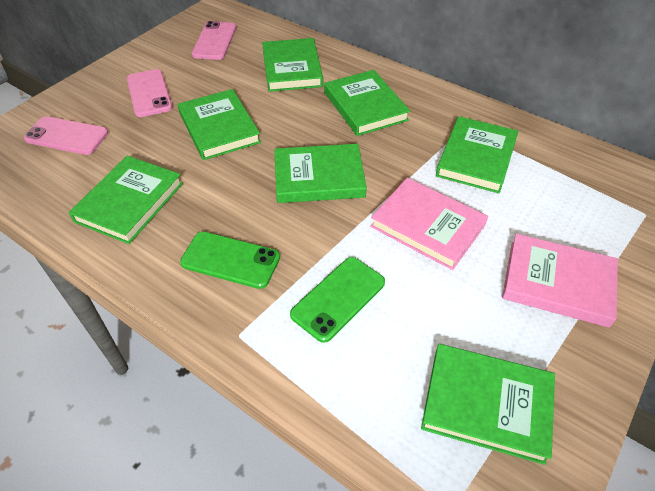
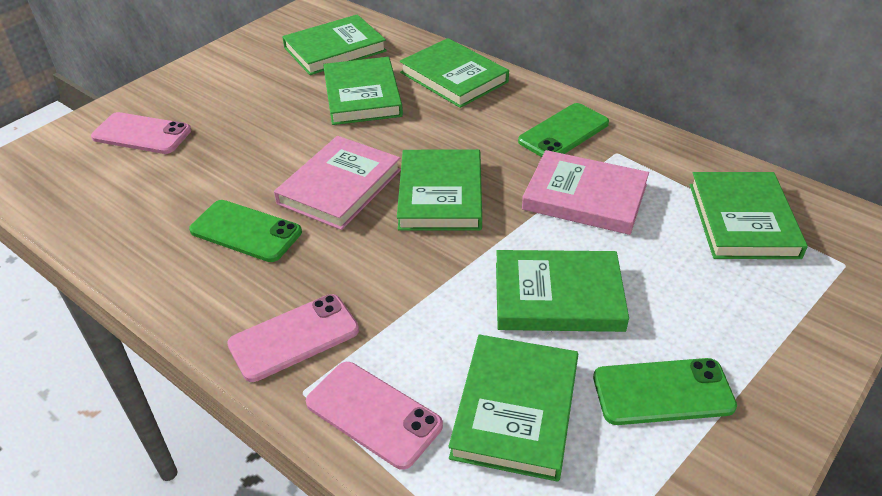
green phone: [180,231,280,289] [290,257,385,343] = 2 -> [189,200,302,262] [518,103,609,157] [593,358,737,425] = 3

